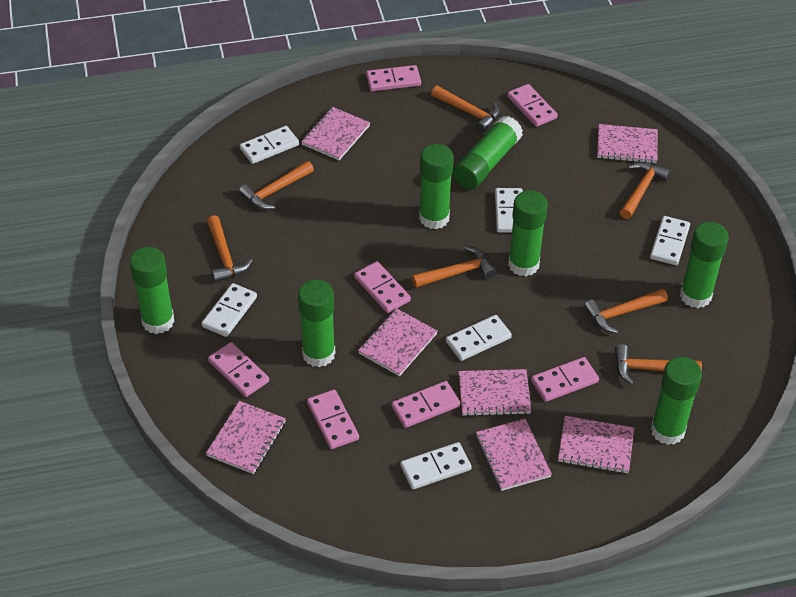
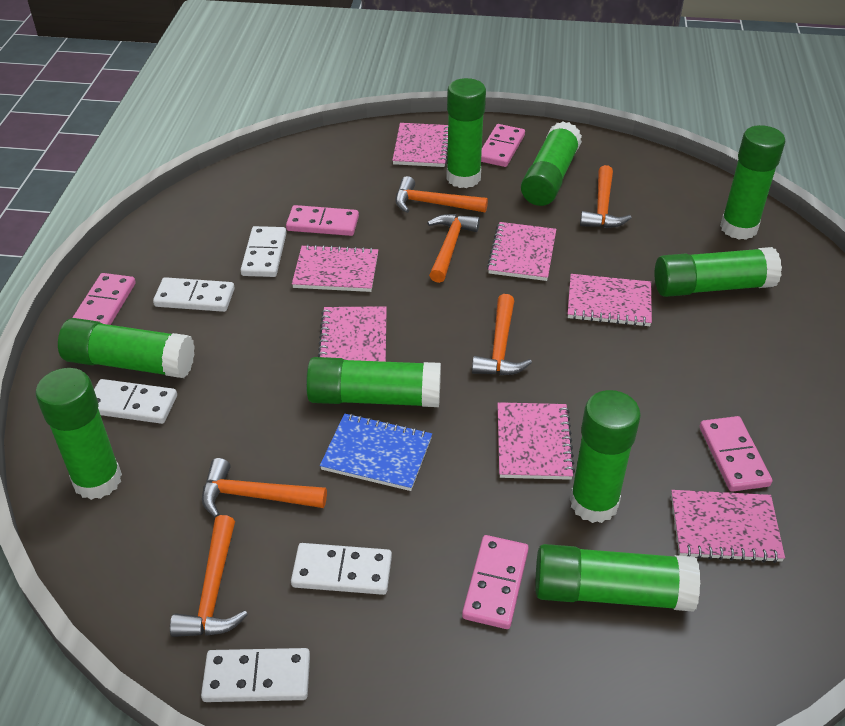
blue notebook: none = 0 -> [320,413,432,491] = 1
green glue stick: [129,247,175,334] [298,280,335,367] [419,144,453,229] [453,116,523,189] [508,190,548,276] [651,357,702,445] [680,222,729,308] = 7 -> [35,368,122,500] [58,318,195,378] [306,357,441,407] [446,78,486,188] [521,121,582,206] [535,544,700,612] [570,390,641,523] [654,247,782,297] [720,125,785,240] = 9
orange hammer: [207,215,253,282] [239,161,314,210] [412,246,496,288] [431,86,500,133] [584,289,668,333] [615,344,702,385] [620,162,671,219] = 7 -> [170,515,248,637] [202,458,327,517] [395,176,488,213] [427,214,480,283] [472,294,532,375] [580,165,632,228] = 6
pink domino: [208,342,269,397] [307,389,359,449] [354,261,411,313] [366,65,421,91] [391,381,460,428] [507,84,558,127] [531,357,599,402] = 7 -> [72,273,136,325] [286,205,359,236] [462,535,529,629] [481,124,525,167] [700,416,772,492] = 5
white domino: [201,283,257,337] [240,126,299,164] [400,442,472,489] [446,315,512,361] [495,188,523,233] [650,216,690,265] = 6 -> [94,379,177,424] [153,277,235,312] [201,648,310,702] [241,226,287,277] [291,543,392,595] = 5

